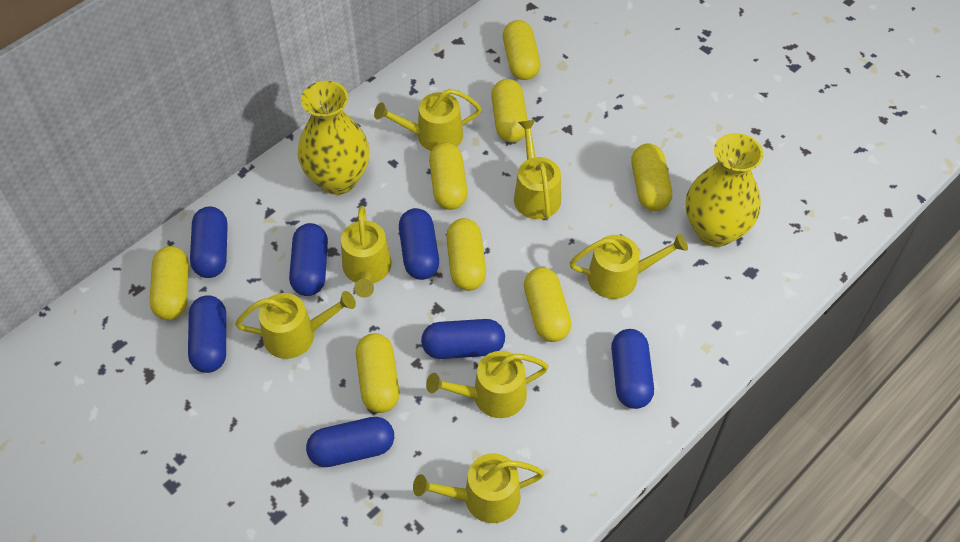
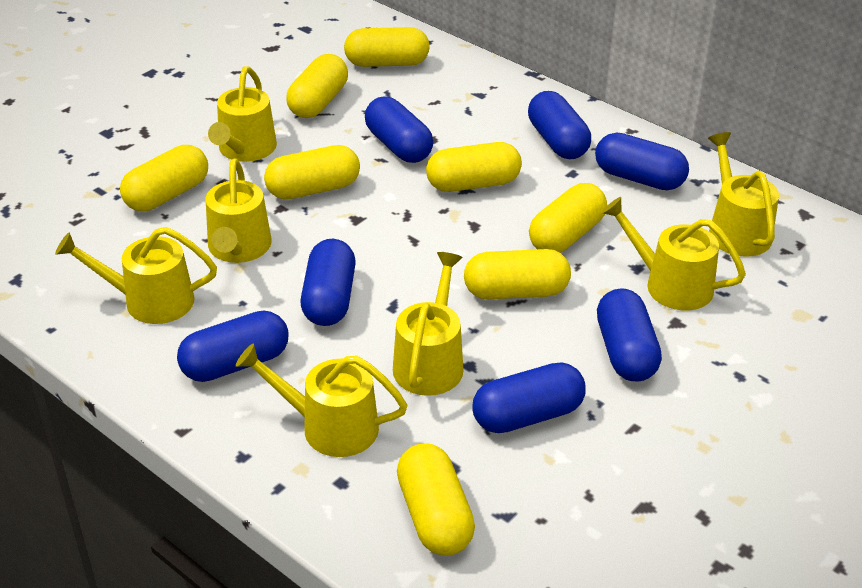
yellow vase: [297,81,370,195] [686,133,763,247] = 2 -> none = 0

